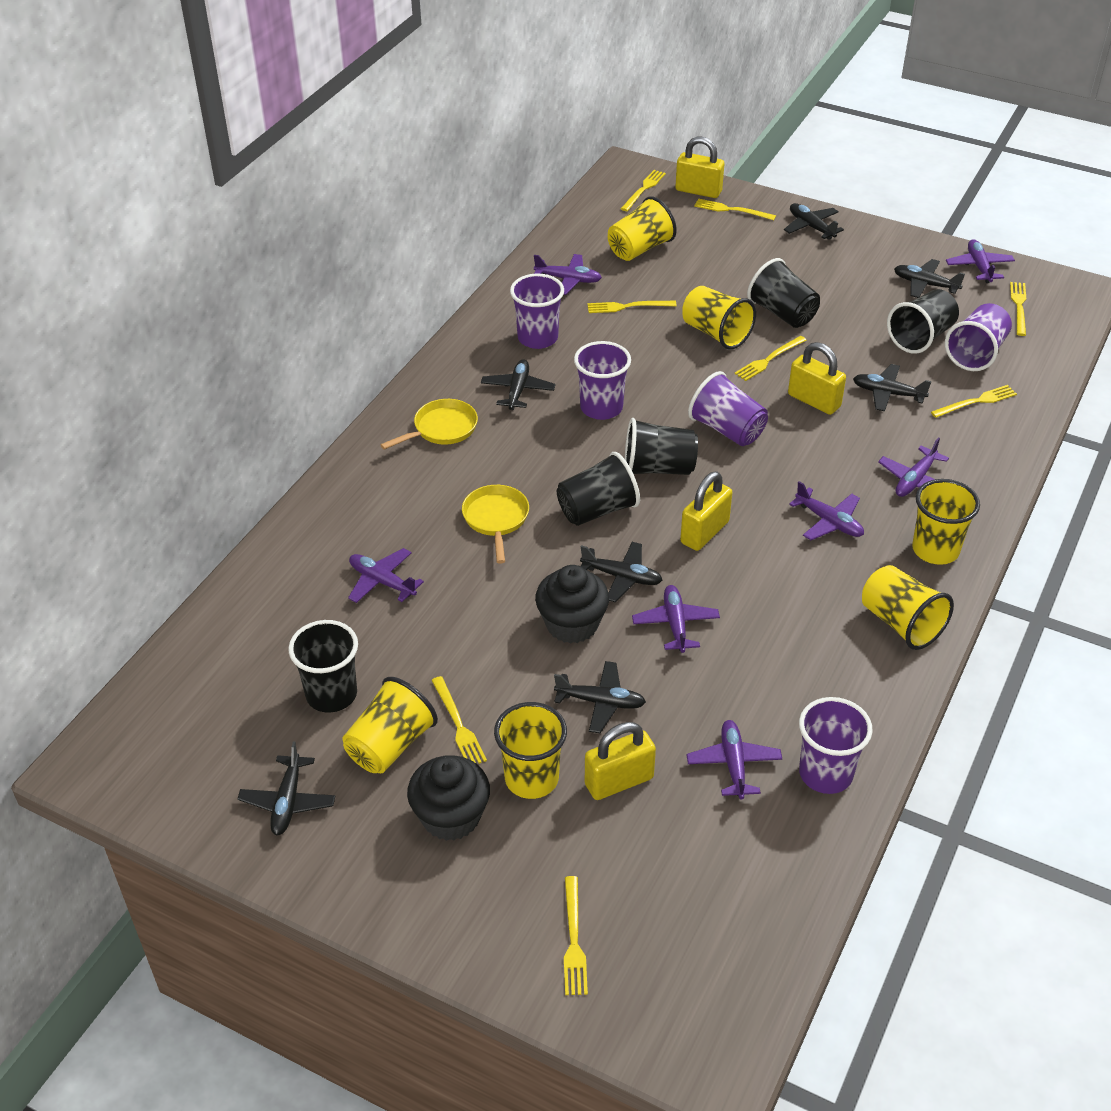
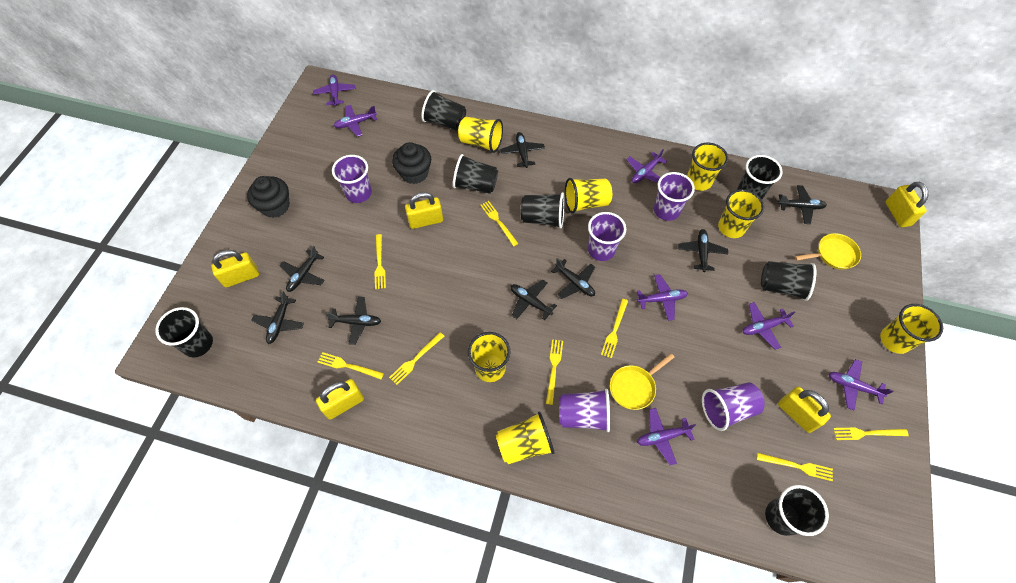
black cup: [288,620,358,713] [557,452,640,526] [625,418,698,475] [747,258,820,328] [887,289,959,354] = 5 -> [155,307,213,357] [421,90,466,131] [453,154,498,194] [521,192,565,229] [737,155,783,199] [761,261,816,301] [765,485,829,536] = 7
black plane: [238,742,335,836] [481,359,556,410] [554,661,646,733] [580,542,663,602] [784,203,844,240] [853,364,932,411] [894,259,965,298] = 7 -> [251,291,304,344] [279,246,325,292] [325,297,381,345] [500,132,545,168] [510,280,557,320] [551,258,595,299] [678,229,728,272] [778,185,827,224] = 8
yellow cup: [343,677,438,773] [494,702,567,799] [608,196,677,261] [682,286,756,350] [862,565,954,650] [912,479,980,565] = 6 -> [458,117,503,153] [468,332,511,382] [496,412,554,464] [565,178,612,214] [687,143,728,191] [718,189,764,238] [880,304,943,354] = 7
yellow padlock: [585,722,656,800] [676,137,724,198] [680,471,732,551] [788,342,846,415] = 4 -> [211,250,259,288] [316,379,364,420] [405,192,443,229] [778,386,831,433] [885,182,928,227] = 5

